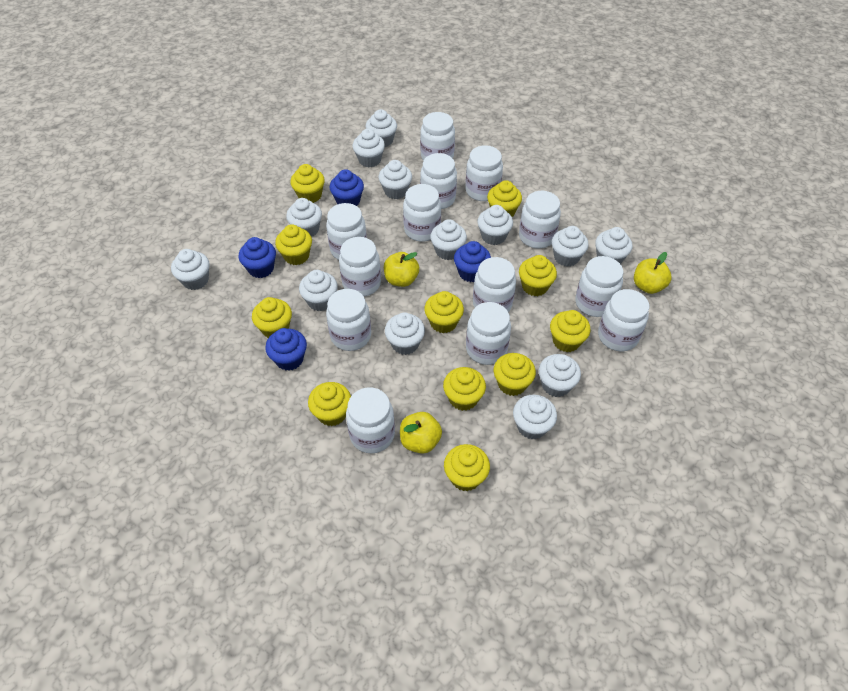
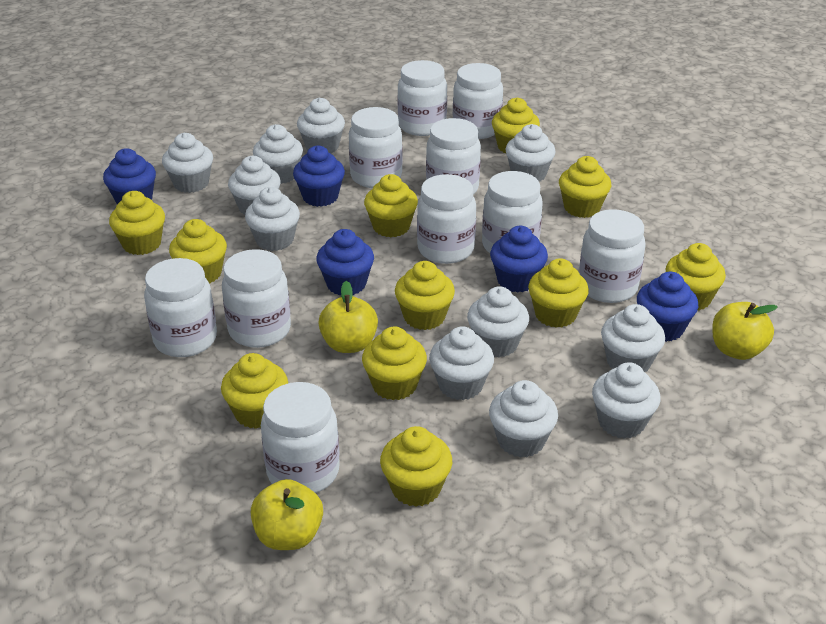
blue cupcake: [239,237,276,278] [265,328,307,371] [330,169,364,206] [454,241,491,282] = 4 -> [103,148,156,204] [293,146,345,207] [316,229,374,295] [490,226,548,292] [637,272,698,342] = 5
white cupcake: [171,249,210,290] [286,198,322,237] [299,270,338,311] [353,129,385,167] [366,109,397,147] [379,160,412,199] [385,312,425,355] [430,219,467,260] [477,205,513,245] [513,395,557,439] [539,354,581,397] [552,226,589,267] [595,227,633,264] = 13 -> [162,133,213,193] [228,156,281,215] [245,187,300,251] [253,124,303,184] [297,98,345,154] [429,326,494,400] [467,286,529,357] [489,380,558,457] [505,124,556,182] [592,362,661,439] [601,304,665,372] = 11
white jar: [326,203,367,260] [326,289,371,351] [339,237,381,296] [346,387,395,453] [403,184,441,242] [420,112,455,161] [420,153,457,209] [466,145,503,201] [466,302,511,365] [473,257,516,312] [519,191,561,249] [575,256,623,317] [598,289,649,351] = 13 -> [144,258,217,357] [222,249,291,348] [261,382,340,493] [349,107,403,188] [398,60,447,136] [417,174,476,264] [426,118,481,195] [453,63,503,139] [482,171,543,253] [579,209,646,303] = 10

